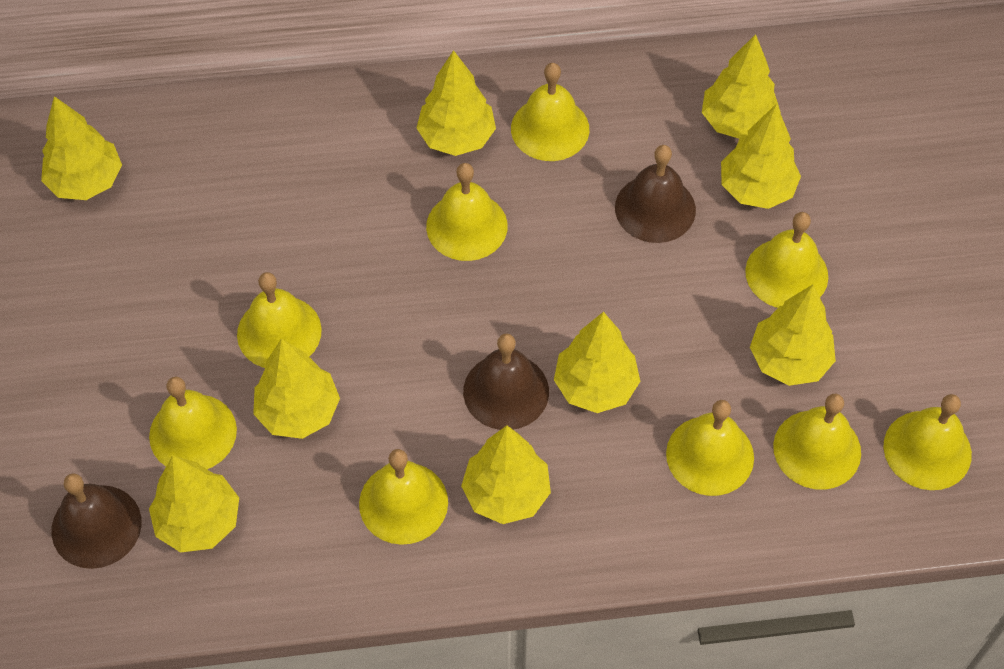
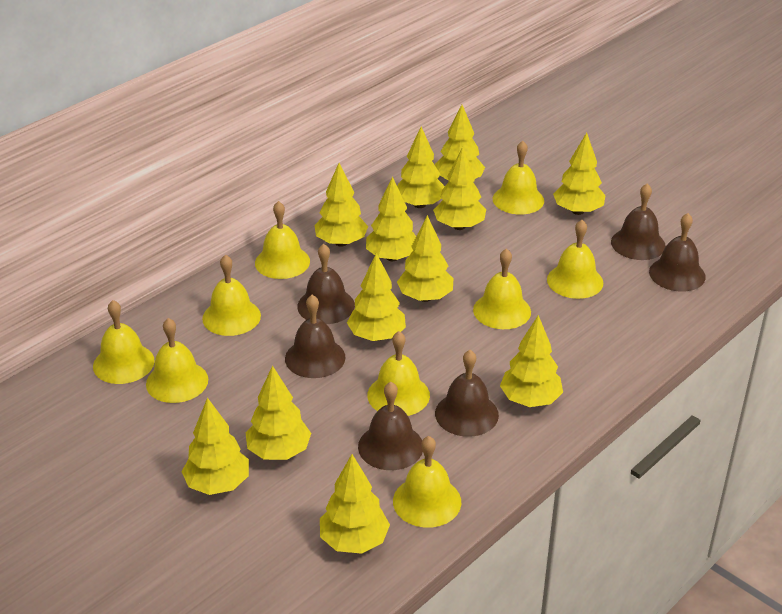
brown bell: [51,473,142,569] [463,333,549,430] [615,145,696,243] = 3 -> [285,295,346,378] [297,244,355,324] [358,382,423,470] [435,350,499,437] [611,184,666,260] [649,213,706,292] = 6
yellow tree: [41,96,122,200] [149,455,239,553] [253,338,340,439] [417,50,496,156] [461,426,551,524] [554,312,640,413] [702,34,781,139] [721,104,801,209] [750,284,836,386] = 9 -> [181,397,249,495] [246,365,311,460] [314,163,368,247] [320,454,390,554] [347,253,406,341] [366,176,416,261] [397,127,445,208] [397,215,453,302] [433,147,486,230] [435,105,485,181] [500,315,563,407] [553,132,606,215] = 12

